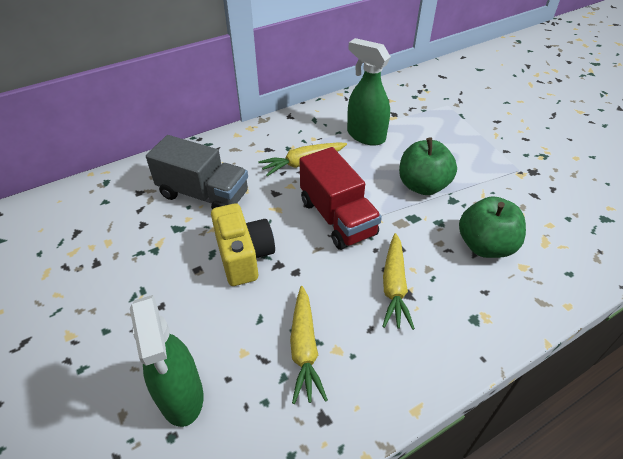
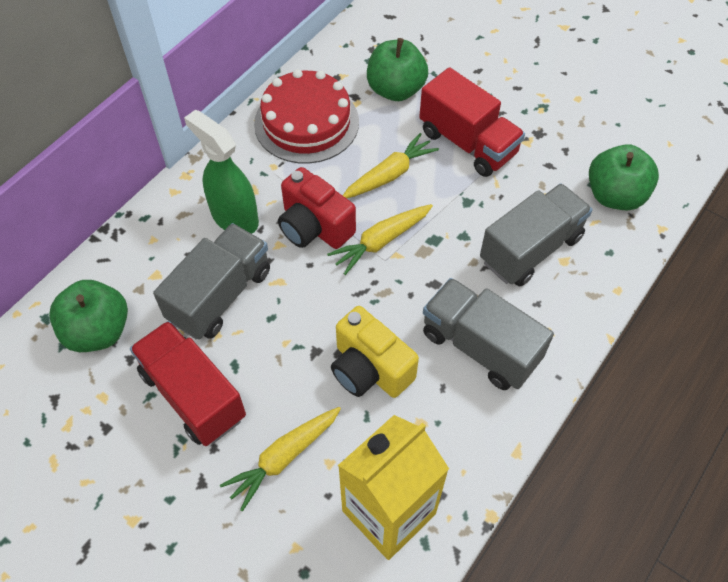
green apple: [399,137,457,195] [459,196,526,258] = 2 -> [49,280,128,352] [367,38,428,101] [589,144,659,210] = 3
green spray bottle: [130,295,203,427] [347,38,391,146] = 2 -> [184,110,259,234] = 1
grey truck: [146,135,248,209] = 1 -> [153,223,270,339] [423,278,554,390] [480,183,593,287] = 3
red cake: none = 0 -> [254,69,359,164] = 1
red camera: none = 0 -> [278,167,356,249] = 1
red truck: [300,147,382,250] = 1 -> [130,321,246,446] [419,67,525,177] = 2
yellow carton: none = 0 -> [338,415,449,560] = 1

